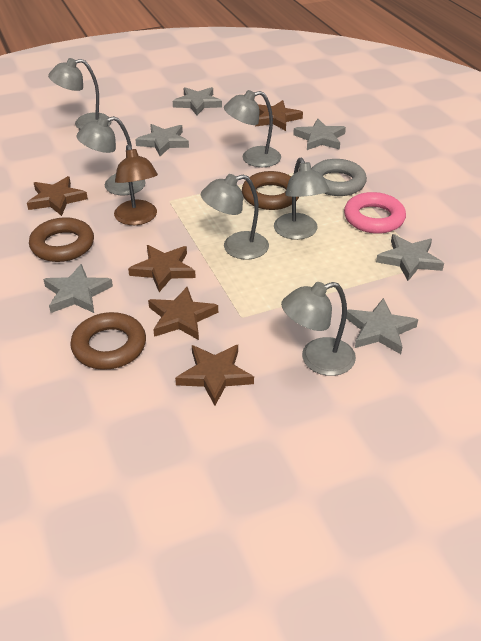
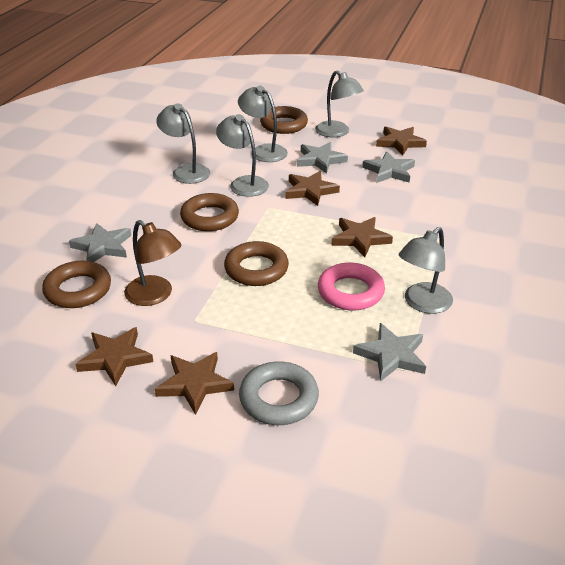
brown ring: [29,217,94,262] [70,312,146,370] [242,171,299,210] = 3 -> [42,261,111,308] [180,193,239,231] [224,241,289,286] [260,106,308,134] = 4
grey lamp: [48,58,111,130] [77,116,146,195] [201,174,269,260] [224,90,281,167] [274,158,330,240] [281,282,356,376] = 6 -> [156,103,210,184] [216,114,269,197] [238,85,288,162] [315,70,364,137] [399,227,453,314] = 5
grey star: [43,264,113,313] [135,124,189,156] [173,87,222,116] [293,119,346,150] [346,298,418,354] [376,234,444,281] = 6 -> [69,223,132,262] [297,142,348,174] [353,323,426,382] [362,151,415,183] = 4

